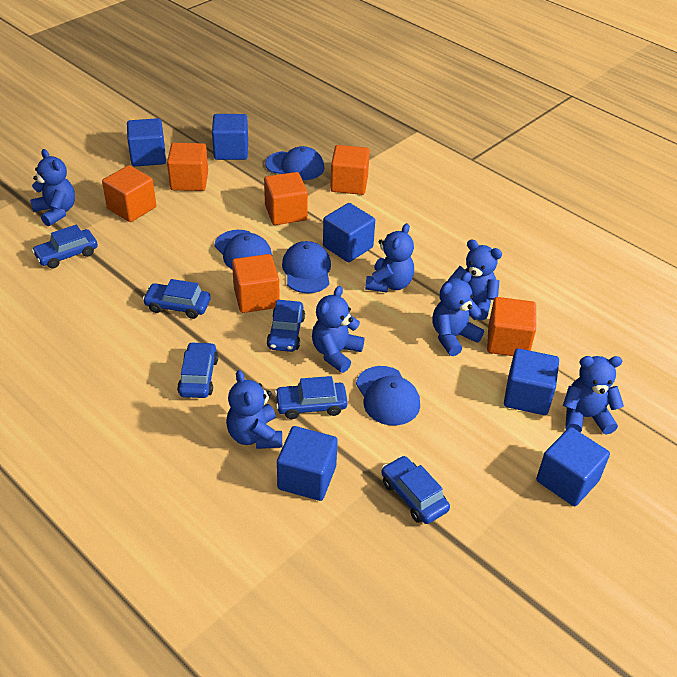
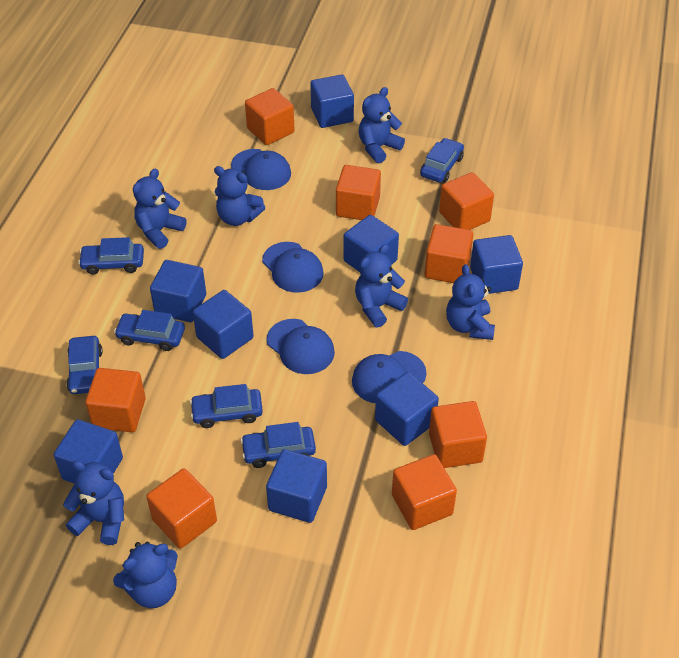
blue cube: [127,118,166,167] [212,114,248,160] [277,426,338,501] [323,203,375,262] [504,348,559,415] [536,427,610,506] = 6 -> [54,420,123,484] [150,260,206,322] [193,290,254,359] [266,449,327,523] [310,74,354,128] [344,215,399,272] [375,372,439,446] [470,235,523,294] = 8
orange cube: [102,165,156,222] [167,143,208,191] [232,254,280,313] [264,172,308,225] [330,145,370,195] [487,297,536,356] = 6 -> [85,368,146,432] [146,469,217,549] [245,88,295,145] [336,165,381,220] [392,454,457,530] [424,224,473,283] [429,401,487,468] [439,172,494,230] = 8

